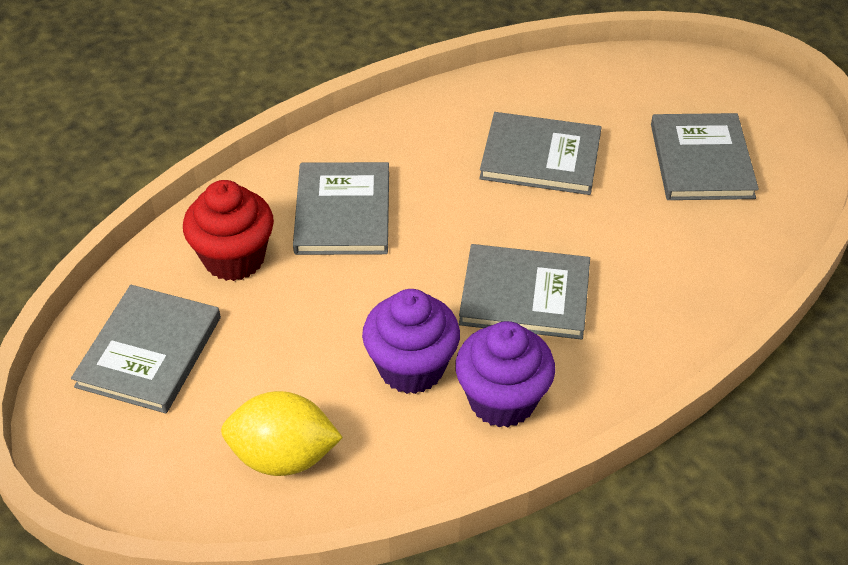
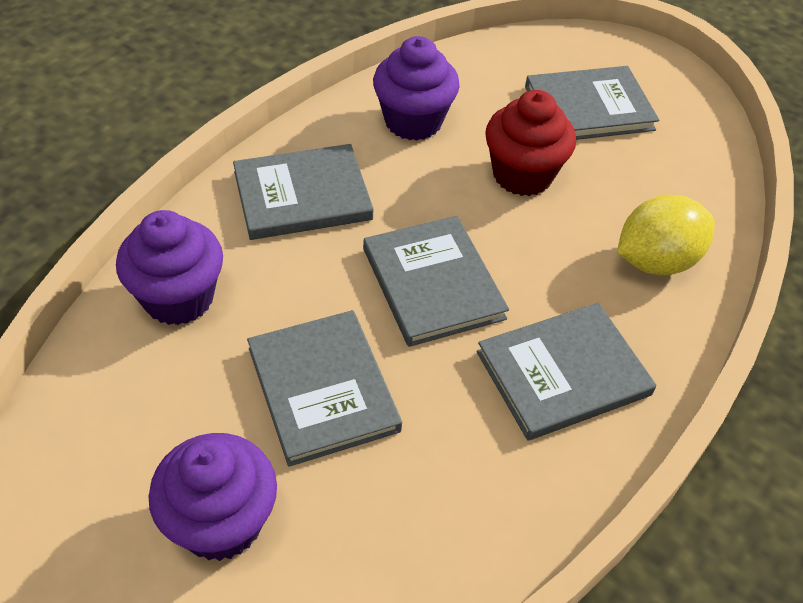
purple cupcake: [362,289,460,394] [455,321,555,427] = 2 -> [116,210,223,325] [148,433,277,561] [373,36,460,141] = 3

